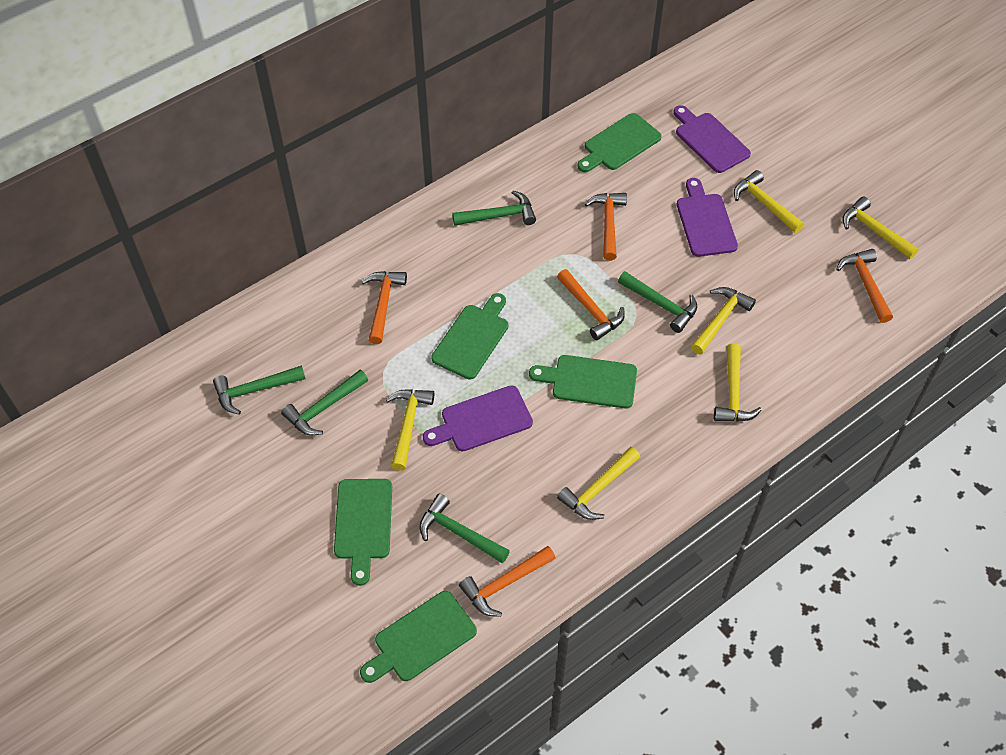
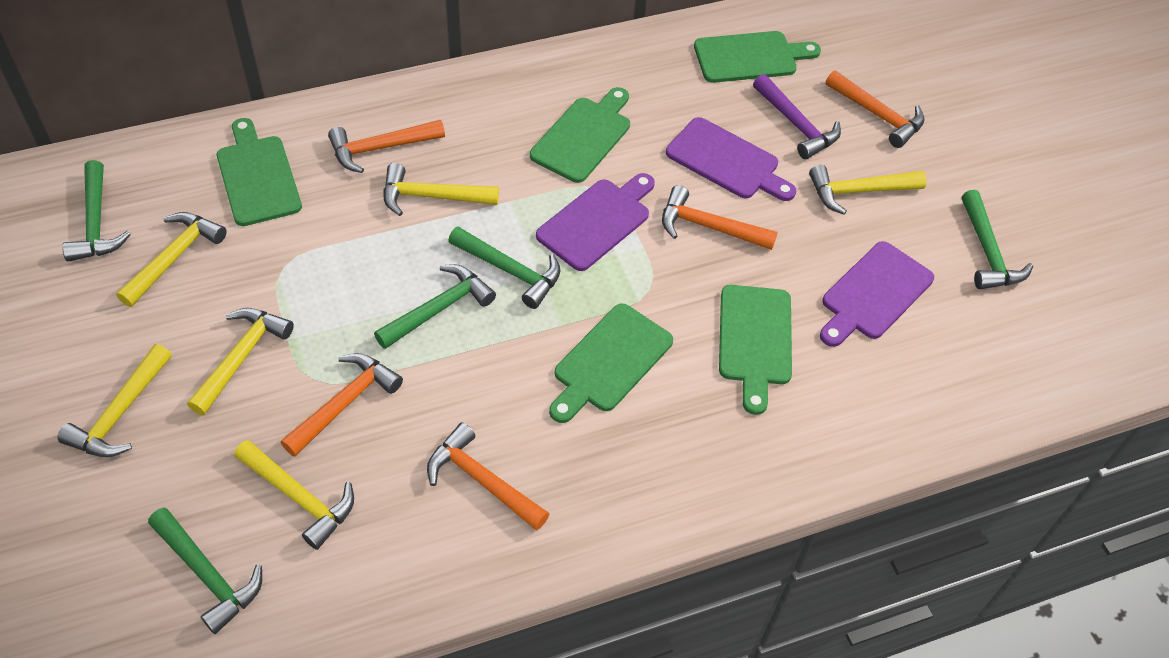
purple hammer: none = 0 -> [753,74,841,159] = 1

